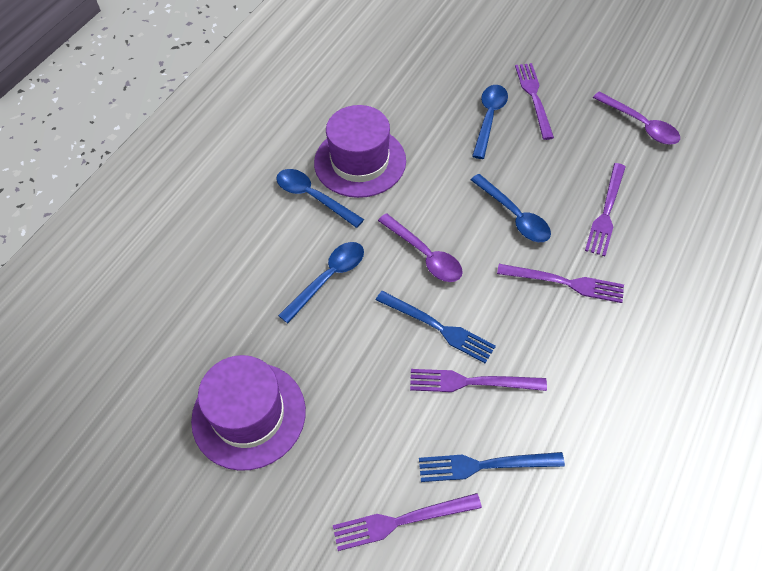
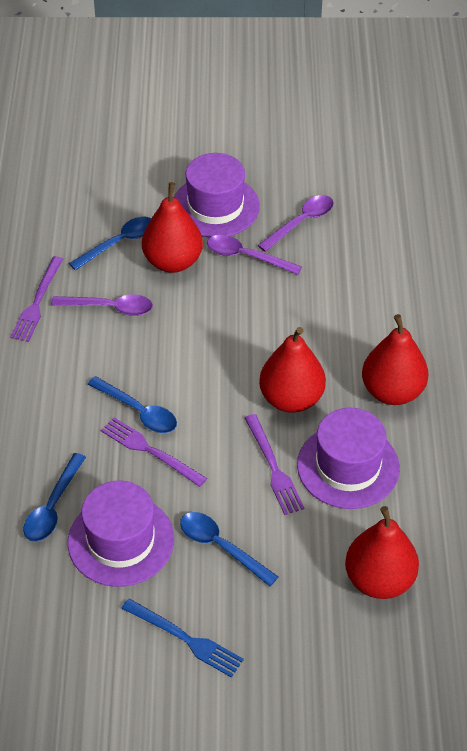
blue fork: [376,291,496,363] [419,452,565,482] = 2 -> [121,598,244,678] = 1
purple fork: [333,493,482,551] [410,369,547,392] [497,264,624,303] [515,63,554,140] [585,163,626,256] = 5 -> [10,256,63,342] [101,417,207,487] [245,414,304,515] = 3
purple hat: [191,355,306,471] [314,105,406,198] = 2 -> [68,481,174,587] [174,153,260,238] [297,408,400,509] = 3
purple spoon: [378,213,463,282] [593,91,680,145] = 2 -> [51,294,153,316] [207,235,302,275] [257,195,334,252] = 3
red pear: none = 0 -> [142,182,203,273] [259,327,326,413] [345,506,419,599] [362,314,428,405] = 4

